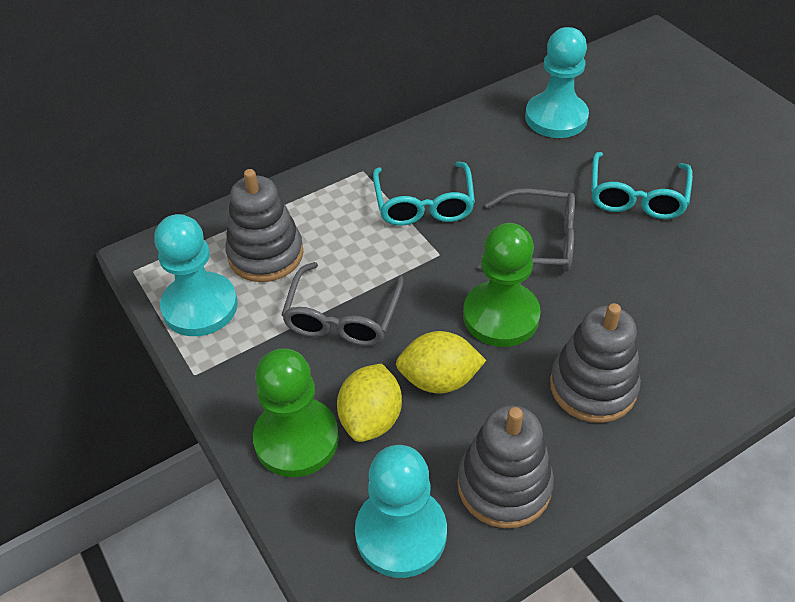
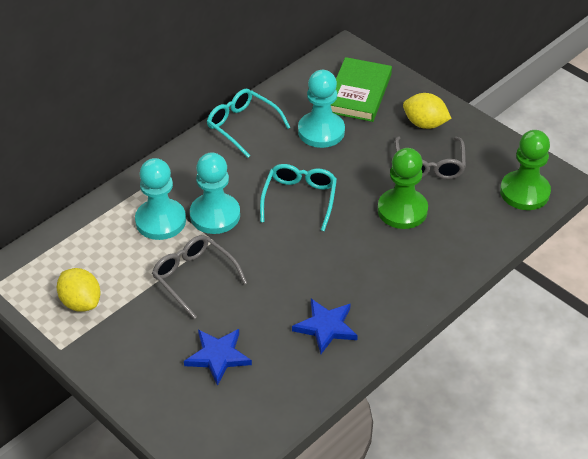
blue star: none = 0 -> [184,329,252,386] [292,299,358,354] = 2
green book: none = 0 -> [331,57,392,122] = 1
grey stacking toy: [225,169,303,282] [457,405,554,528] [550,303,641,423] = 3 -> none = 0

